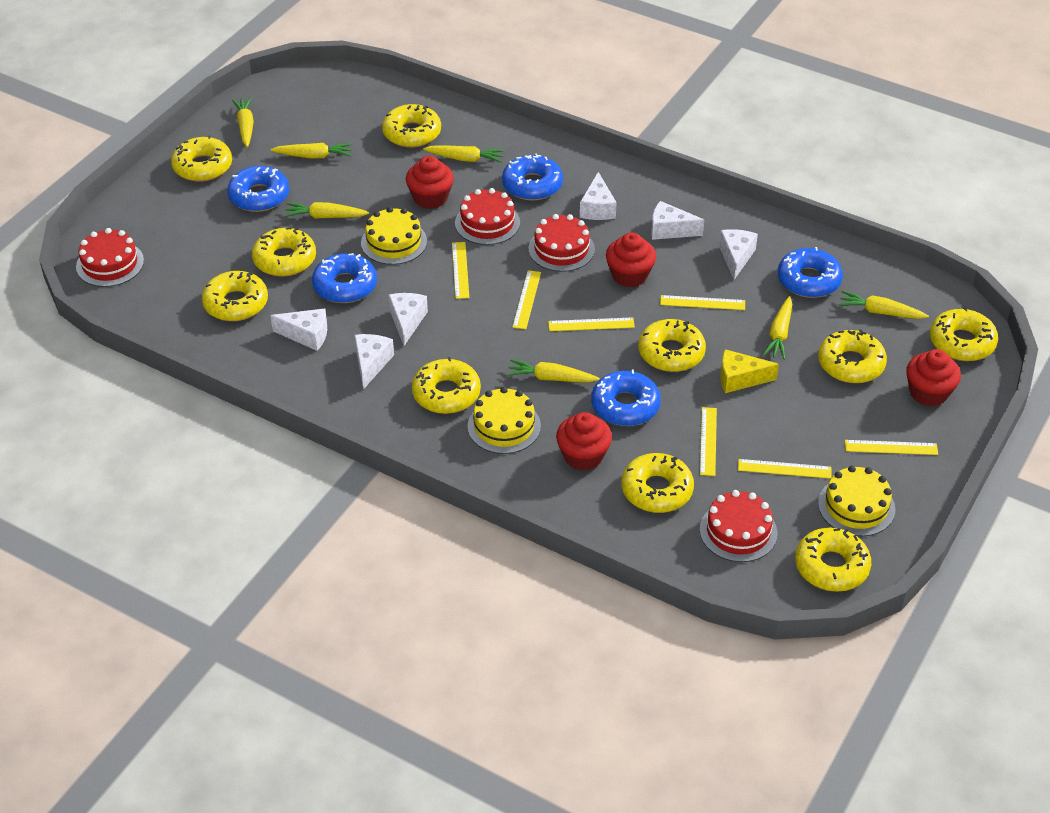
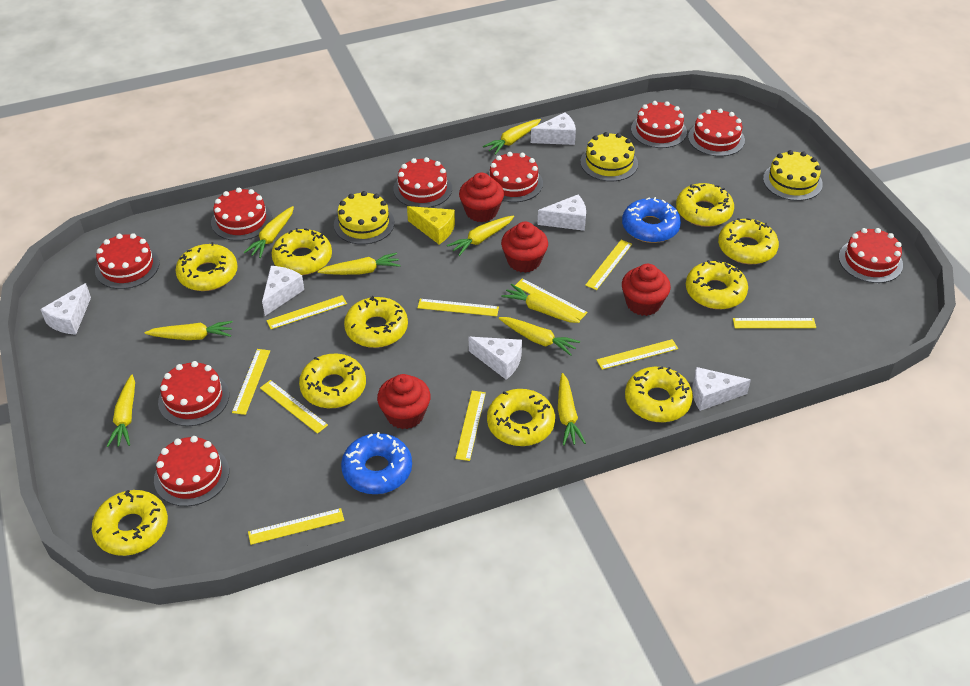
blue donut: [227,166,289,212] [312,253,377,303] [502,154,563,201] [591,369,661,426] [778,247,843,298] = 5 -> [341,432,412,494] [622,197,681,243] = 2
red cake: [76,228,144,287] [455,188,520,245] [528,214,595,272] [700,490,777,562] = 4 -> [95,233,159,289] [154,436,229,506] [158,361,229,426] [211,188,272,241] [393,157,452,208] [488,152,543,202] [631,101,687,148] [688,108,745,156] [839,228,903,283] = 9
yellow carrot: [232,97,254,147] [271,143,352,158] [284,202,369,219] [423,146,504,163] [507,359,600,382] [763,296,792,360] [838,291,929,319] = 7 -> [106,374,135,447] [145,321,233,340] [243,206,294,258] [317,253,400,275] [447,215,514,256] [483,119,541,155] [499,317,580,356] [501,284,580,323] [558,373,586,446] = 9
yellow ruler: [452,242,469,299] [512,270,541,329] [548,317,635,331] [660,295,745,310] [700,407,717,476] [738,459,831,479] [845,440,938,455] = 7 -> [232,349,270,415] [248,508,344,545] [260,380,328,434] [266,295,347,329] [418,299,499,316] [455,391,486,461] [515,278,588,320] [585,240,632,290] [597,339,678,370] [733,318,816,328] = 10

